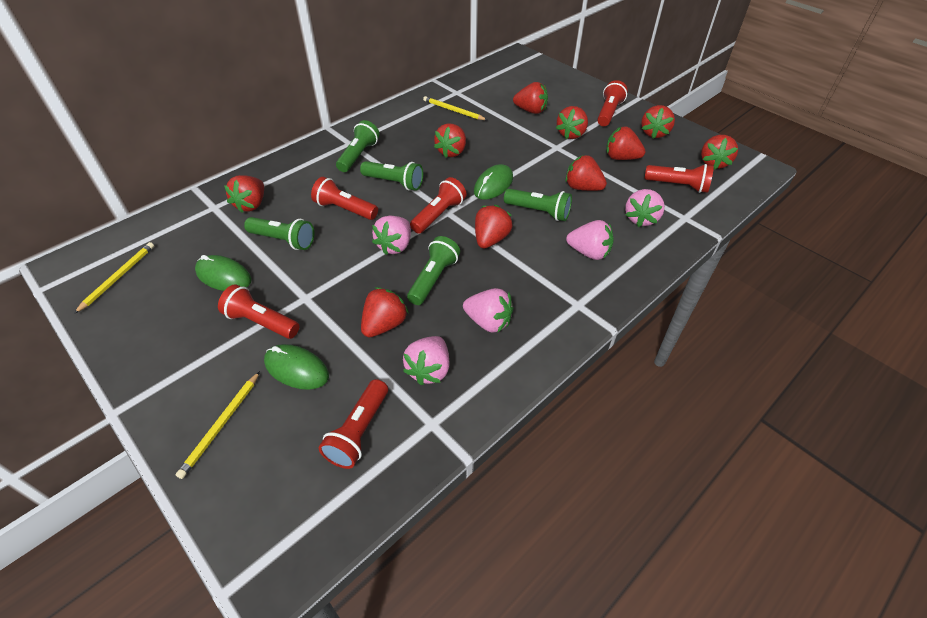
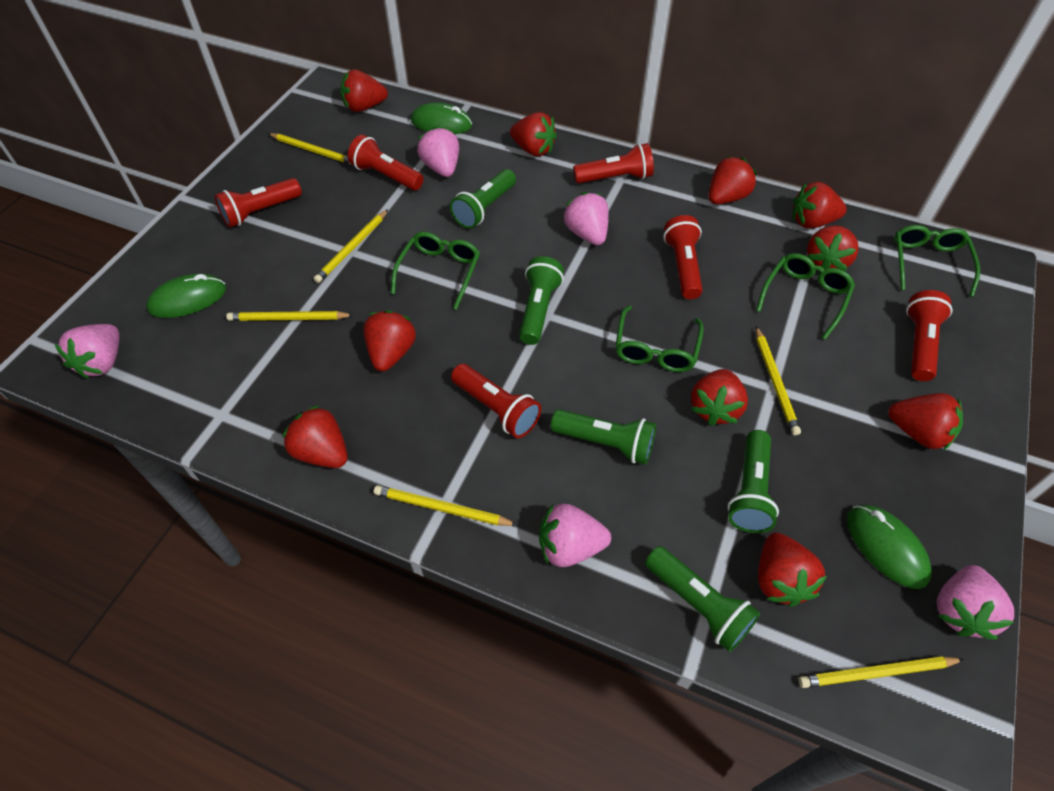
green glasses: none = 0 -> [391,232,480,310] [615,305,704,372] [756,253,855,340] [894,225,980,297] = 4
yellow pencil: [74,242,154,314] [176,371,260,479] [423,96,487,120] = 3 -> [226,311,353,321] [268,133,352,165] [313,209,388,283] [374,485,517,526] [756,326,801,435] [798,656,964,688] = 6

